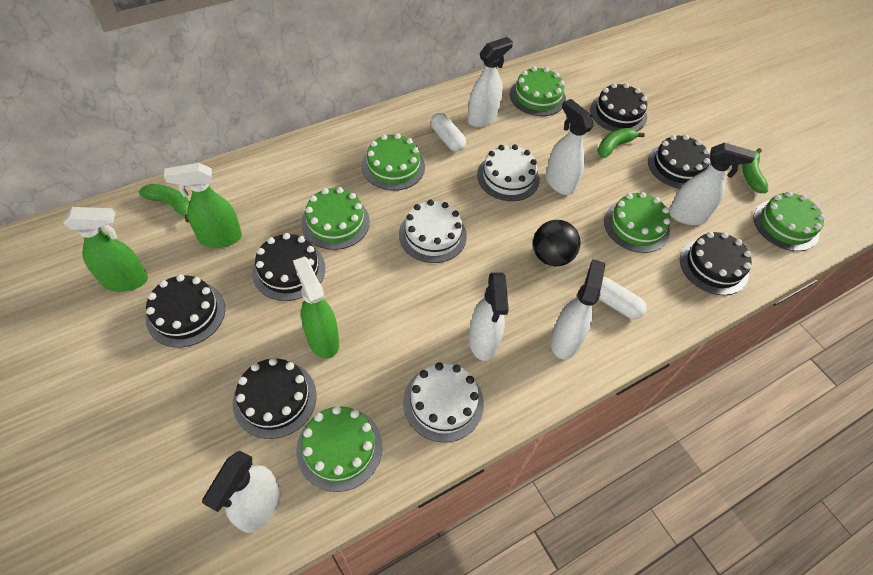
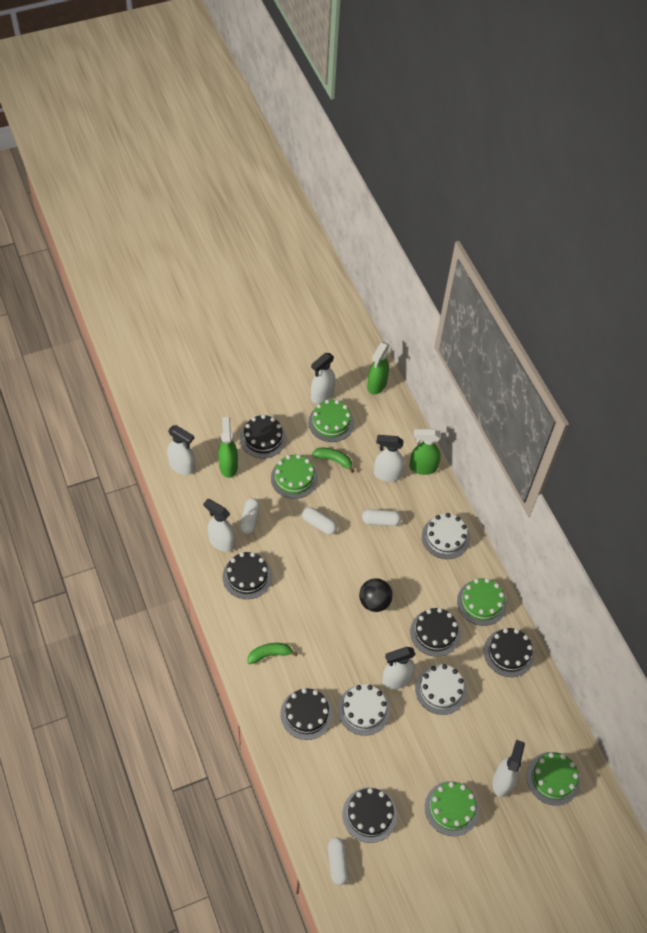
green banana: [139,184,190,223] [597,128,645,158] [742,148,768,193] = 3 -> [247,643,298,664] [312,448,354,473] = 2
green cake: [296,406,383,492] [301,187,370,250] [362,133,425,190] [510,66,566,116] [604,192,671,253] [753,191,825,251] = 6 -> [271,454,318,499] [308,399,354,442] [425,781,479,836] [457,578,507,626] [527,752,580,806] = 5
white capsule: [431,113,466,152] [599,277,647,319] = 2 -> [240,498,260,534] [302,507,337,535] [328,838,349,885] [362,509,401,526] = 4

